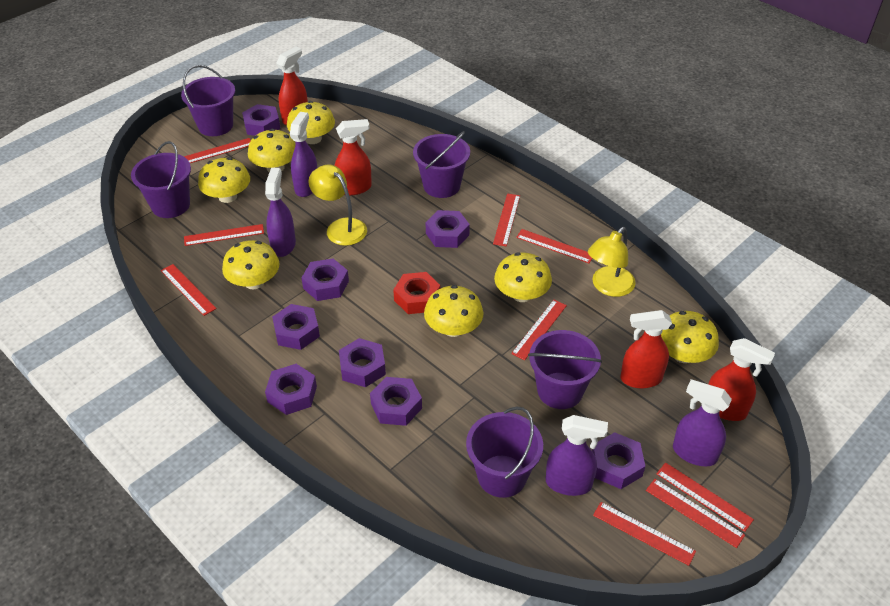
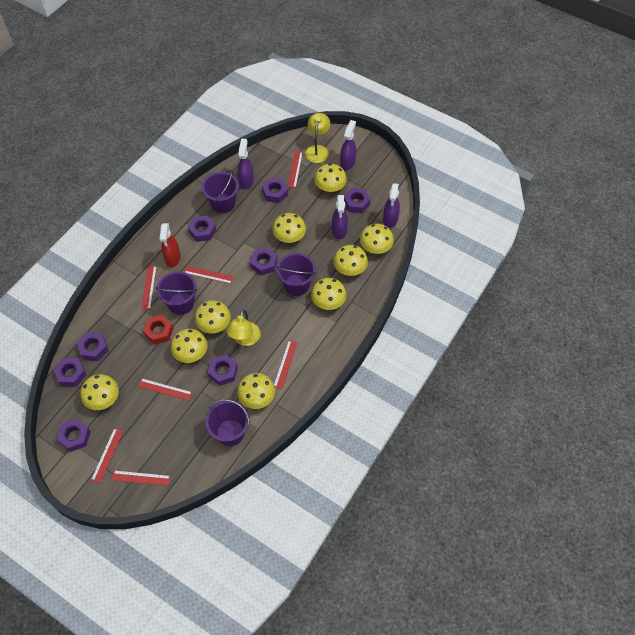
purple bucket: [131,141,191,218] [181,65,235,136] [413,131,470,198] [466,406,543,498] [528,330,602,409] = 5 -> [156,271,197,315] [202,170,239,213] [205,399,250,446] [276,253,316,296] = 4
red ruler: [161,264,217,316] [184,138,251,163] [184,224,264,246] [493,194,520,246] [511,300,567,360] [516,229,592,263] [593,502,696,566] [646,479,745,548] [656,463,754,532] = 9 -> [91,428,124,483] [112,470,171,486] [138,378,192,401] [141,266,157,310] [184,266,234,284] [274,340,298,389] [288,151,303,188] = 7
red spray bottle: [276,47,308,125] [334,119,372,195] [620,310,672,388] [708,338,775,421] = 4 -> [159,223,180,268] = 1
yellow mushroom: [198,157,250,203] [222,240,280,289] [248,129,295,172] [287,101,335,144] [424,285,484,337] [494,252,552,302] [661,311,719,363] = 7 -> [80,374,119,410] [171,329,208,363] [195,300,231,334] [237,373,275,409] [272,213,306,243] [311,278,347,310] [314,164,347,192] [333,245,368,276] [360,224,394,254] = 9

